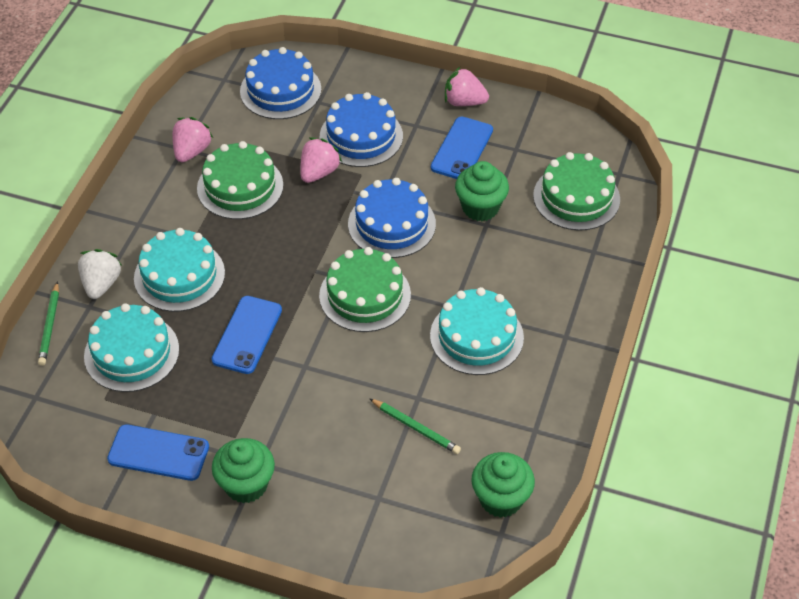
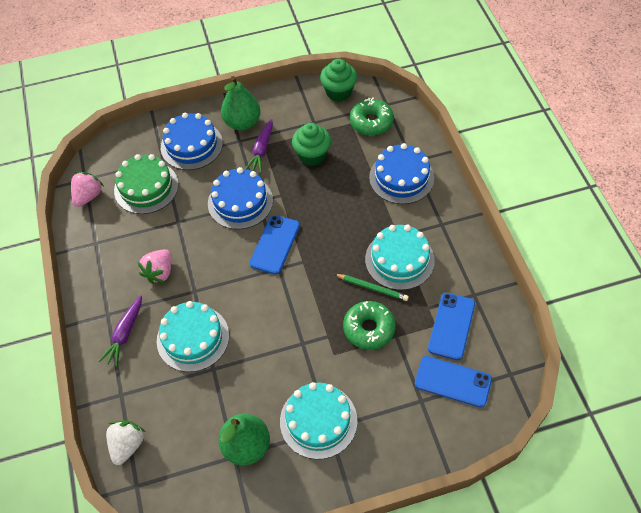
green cake: [197,141,283,219] [319,247,411,332] [533,152,620,231] = 3 -> [114,154,179,214] = 1
green cupcake: [212,438,275,503] [455,161,509,221] [471,452,535,518] = 3 -> [292,123,331,166] [320,59,357,102] = 2
green donut: none = 0 -> [343,301,396,350] [350,98,394,136] = 2
green pear: none = 0 -> [218,414,270,465] [221,76,261,130] = 2
green pencil: [38,281,59,366] [369,398,461,454] = 2 -> [334,274,409,301] = 1
pink strawberry: [173,117,213,162] [300,137,342,183] [445,67,489,106] = 3 -> [71,172,104,207] [137,249,172,284] = 2
purple carrot: none = 0 -> [98,296,142,367] [245,119,273,173] = 2

